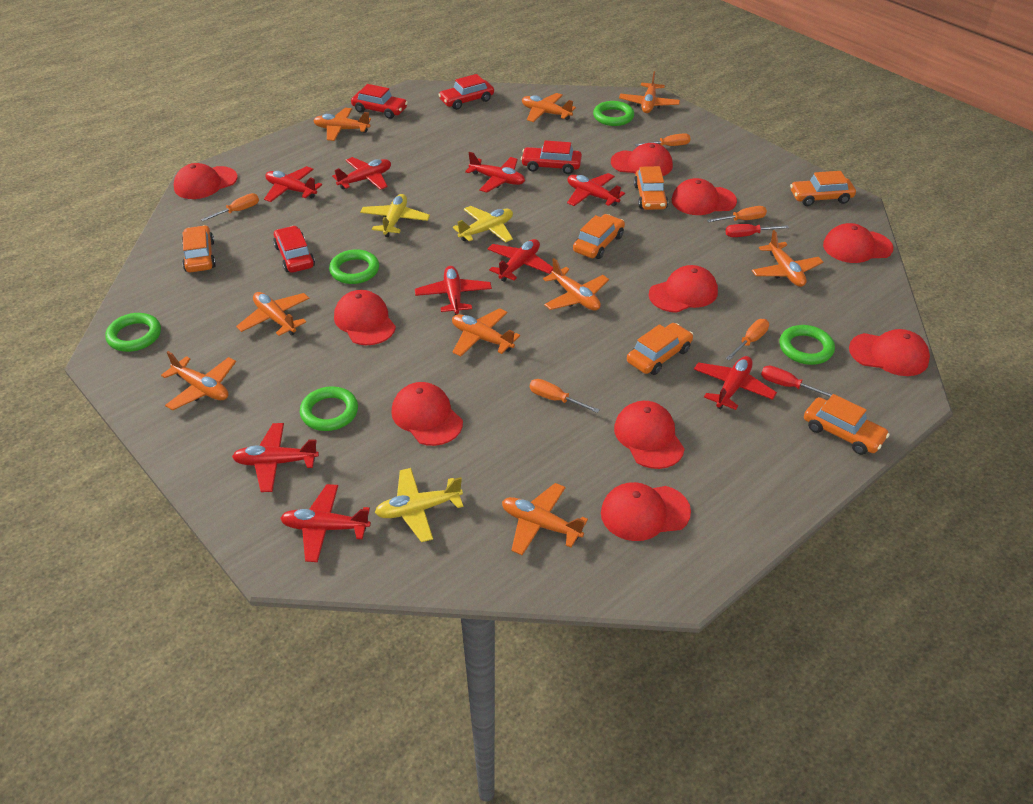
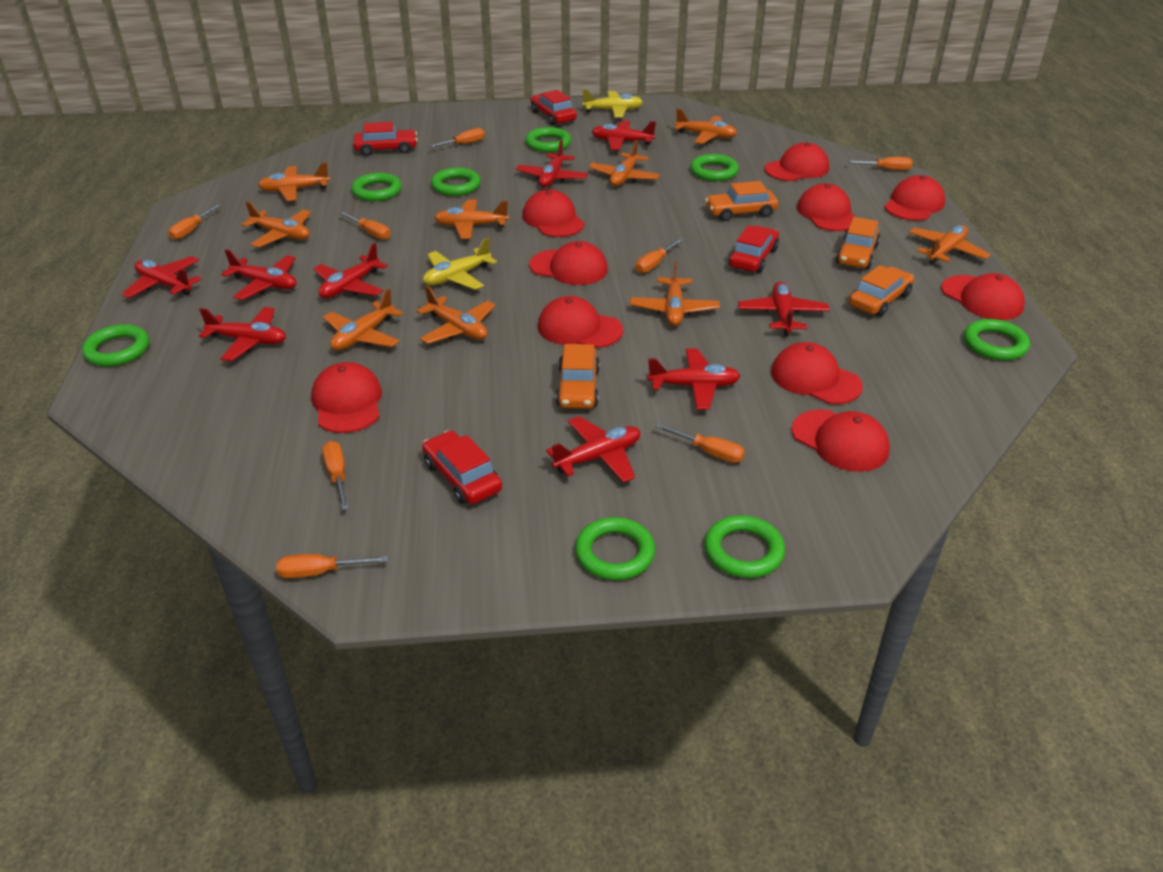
green ring: [105,313,161,352] [300,386,358,431] [329,249,379,284] [593,101,634,126] [779,325,835,365] = 5 -> [82,324,149,366] [351,173,402,201] [431,168,481,196] [525,127,571,152] [575,517,655,580] [690,154,739,181] [704,515,785,578] [964,319,1030,360] = 8
orange car: [182,225,216,272] [573,214,625,259] [627,323,693,375] [634,166,668,210] [790,171,856,206] [804,394,890,455] = 6 -> [556,344,600,409] [705,181,778,221] [836,217,880,269] [849,265,914,317] = 4
orange screwdriver: [201,193,259,221] [530,379,599,413] [635,133,691,146] [707,206,767,222] [726,319,769,360] = 5 -> [168,204,221,240] [276,554,388,578] [322,441,349,510] [339,211,390,240] [428,128,485,148] [636,238,683,273] [655,423,745,463] [847,157,913,170] = 8
red screwdriver: [726,224,789,237] [761,366,833,397] = 2 -> none = 0
yellow plane: [360,194,430,237] [375,468,463,542] [453,206,513,243] = 3 -> [423,238,497,290] [582,89,643,118] = 2

